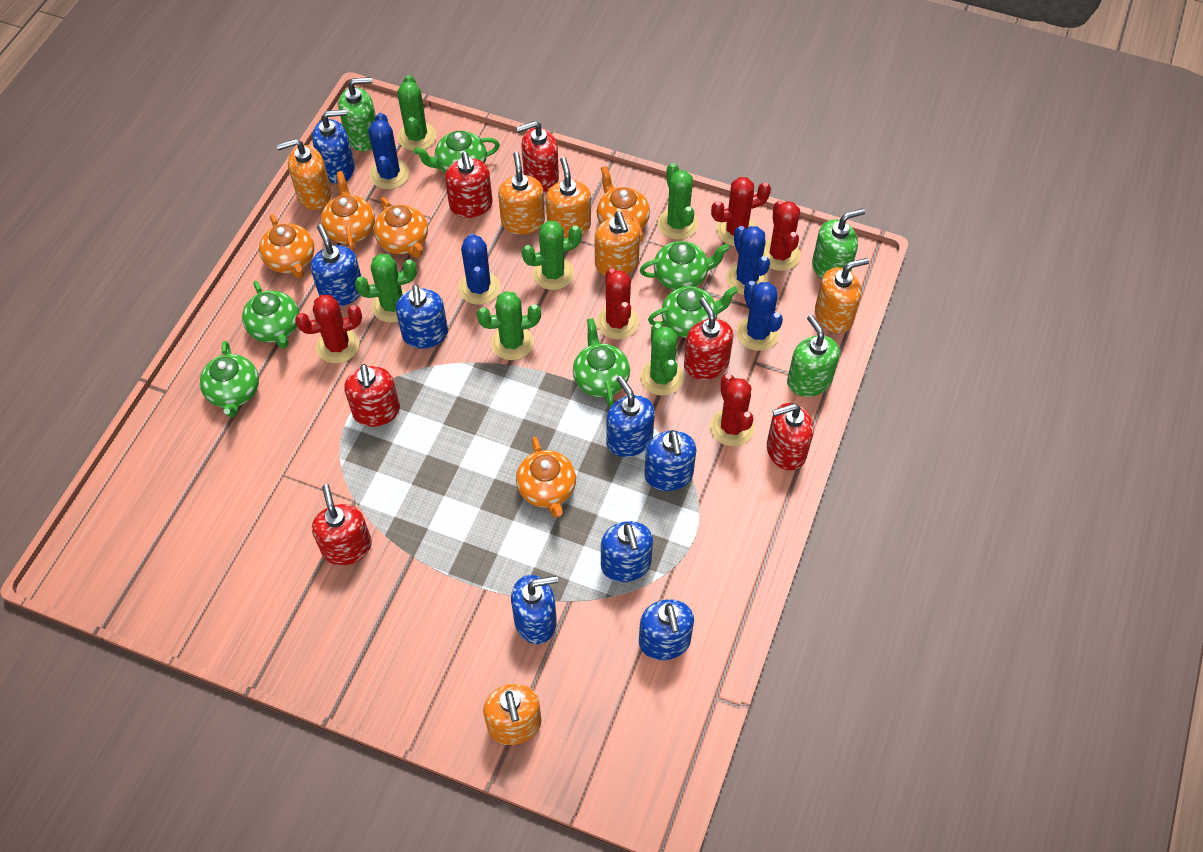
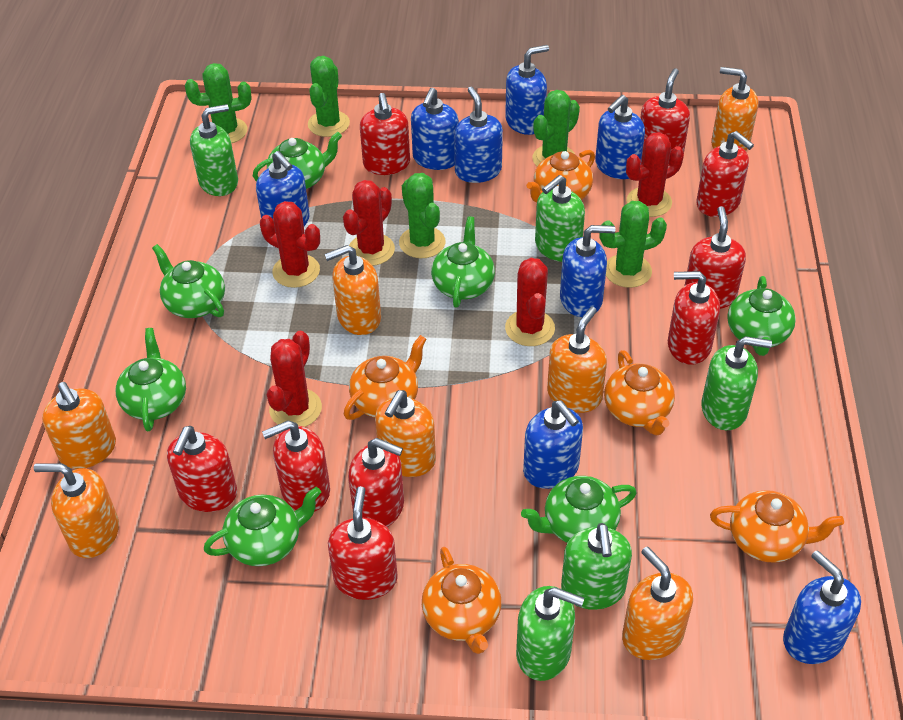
blue cactus: [368,113,409,189] [459,234,500,305] [726,226,770,295] [737,281,783,351] = 4 -> none = 0
green cactus: [355,253,417,323] [397,75,436,151] [477,291,541,360] [522,221,582,290] [640,323,684,396] [658,163,698,240] = 6 -> [185,63,252,143] [308,56,350,137] [399,173,446,258] [532,90,580,166] [599,201,667,288] = 5
green soap dispenser: [338,77,376,151] [787,315,840,397] [812,209,865,279] = 3 -> [190,104,238,196] [516,586,584,681] [535,175,585,262] [561,523,632,610] [701,336,772,430] = 5
green teapot: [200,341,259,418] [242,281,299,349] [414,131,500,173] [573,318,630,407] [640,241,730,290] [648,286,738,338] = 6 -> [115,328,186,431] [152,244,225,318] [204,487,321,566] [253,132,342,189] [431,216,495,308] [521,476,637,543] [727,276,796,356] = 7
orange soap dispenser: [277,139,332,210] [483,684,542,745] [498,152,545,234] [546,157,591,238] [595,212,640,276] [815,258,869,333] = 6 -> [34,463,119,558] [42,382,116,469] [324,245,381,335] [375,390,436,477] [547,307,607,413] [622,547,693,660] [711,67,758,151] = 7
red soap dispenser: [312,484,372,565] [344,364,400,427] [445,152,493,218] [516,121,559,192] [684,298,733,380] [767,403,814,471] = 6 -> [167,426,237,512] [262,420,330,512] [328,486,398,600] [348,438,404,527] [360,93,410,175] [640,68,690,152] [668,271,720,365] [684,206,746,309] [696,131,754,217] = 9

